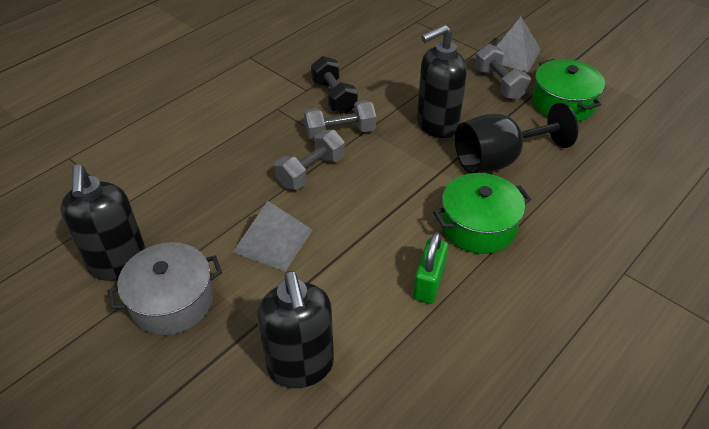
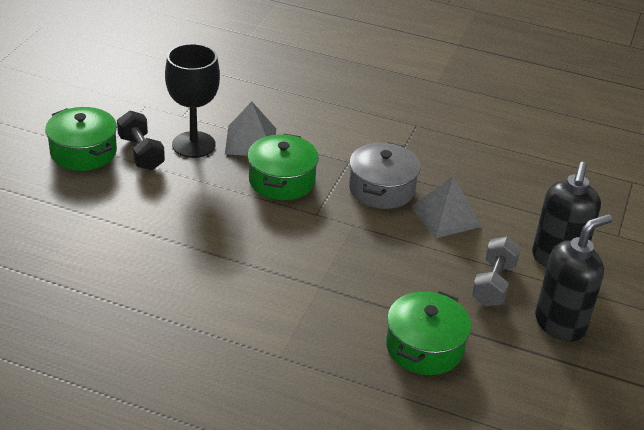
black soap dispenser: [60,164,146,281] [257,271,334,388] [417,25,467,138] = 3 -> [532,162,601,267] [535,214,613,342] = 2
green padlock: [413,232,448,304] = 1 -> none = 0
green pot: [433,173,531,254] [532,59,605,121] = 2 -> [45,107,117,171] [247,134,319,200] [386,291,471,375] = 3
grey dumbbell: [274,130,345,190] [304,100,376,141] [475,44,531,100] = 3 -> [472,236,521,306] = 1

